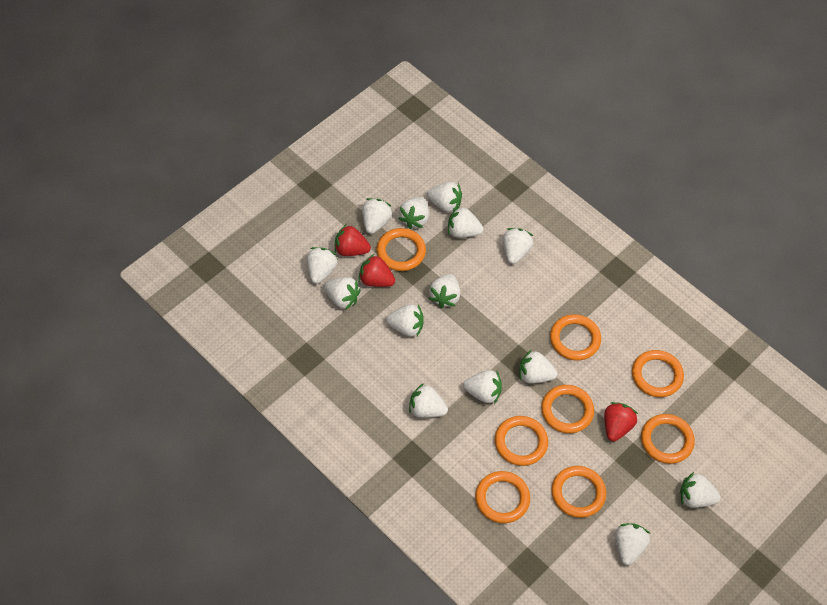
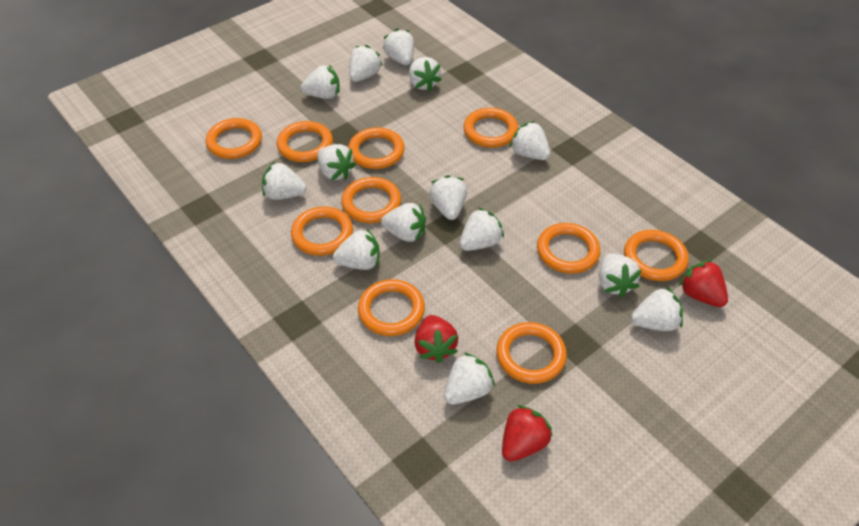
orange ring: [376,228,426,271] [475,471,530,523] [495,416,548,466] [541,385,594,433] [550,314,601,361] [551,466,606,518] [632,350,684,397] [641,414,695,464] = 8 -> [206,118,262,159] [277,121,333,162] [291,206,353,256] [341,177,401,223] [348,127,405,169] [358,279,425,336] [463,108,519,148] [496,322,567,384] [537,223,600,274] [624,230,689,281] = 10

